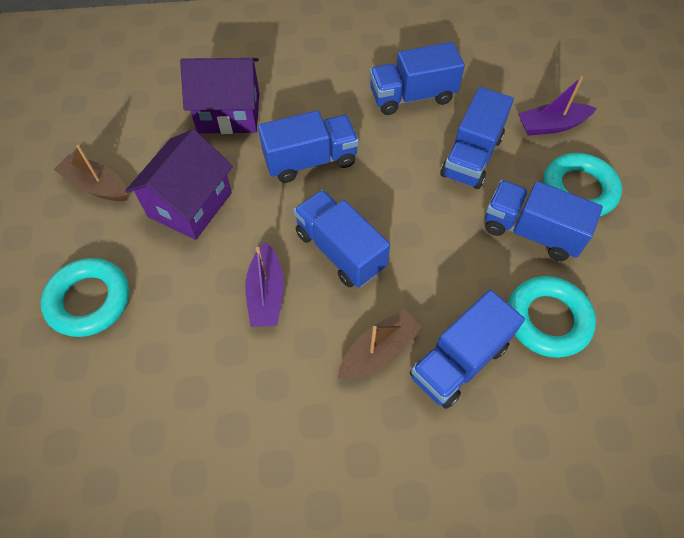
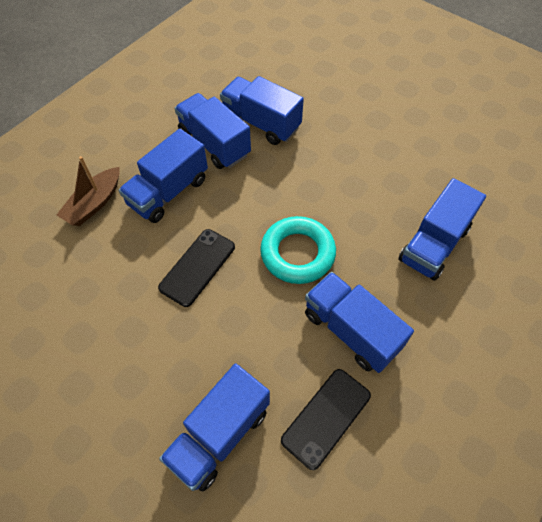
black phone: none = 0 -> [158,229,235,307] [281,369,371,470] = 2
brown boat: [54,145,128,201] [338,309,422,379] = 2 -> [57,156,120,226] = 1
purple boat: [245,242,284,327] [518,76,597,135] = 2 -> none = 0
purple house: [125,129,233,240] [180,58,260,134] = 2 -> none = 0
turquoise ring: [41,258,129,337] [508,276,596,358] [543,153,622,216] = 3 -> [260,216,336,284] = 1

